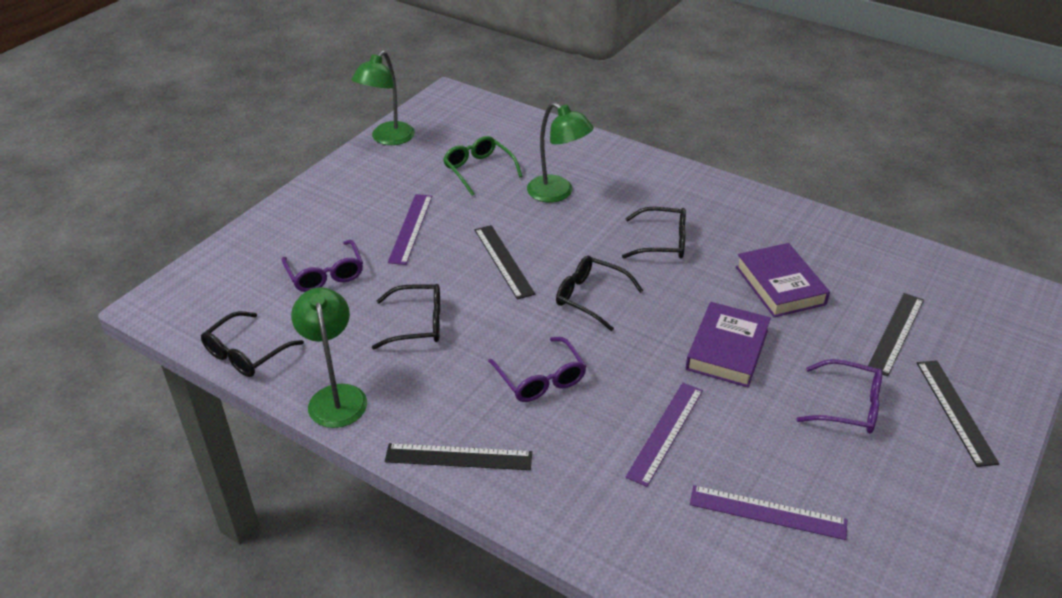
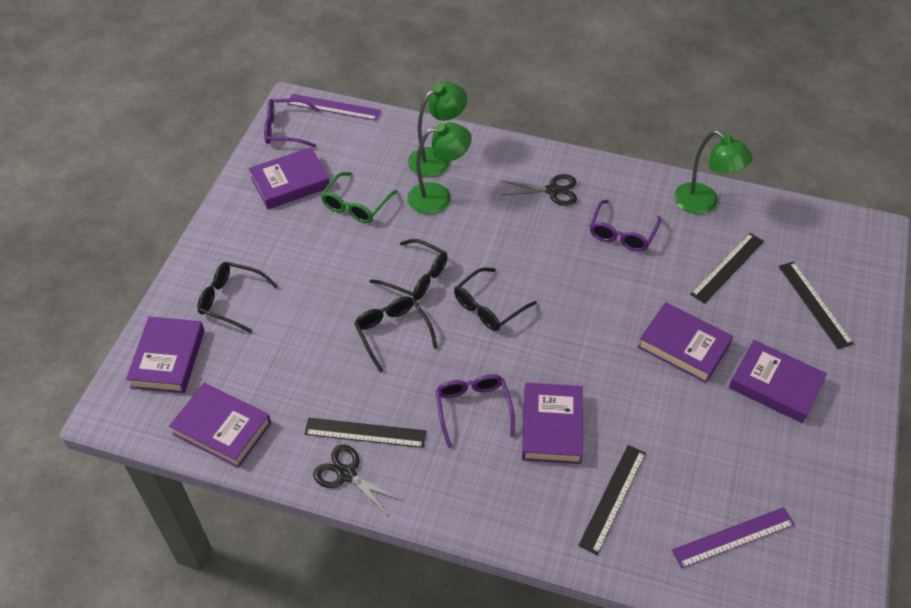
black scissors: none = 0 -> [313,445,403,515] [502,174,577,206] = 2
purple book: [686,302,771,387] [736,243,830,317] = 2 -> [126,317,205,393] [169,383,271,468] [249,147,330,210] [522,383,583,464] [638,302,733,383] [729,340,827,423] = 6
purple ruler: [388,194,432,265] [625,383,703,487] [690,485,847,540] = 3 -> [287,94,381,121] [672,507,795,569] = 2

